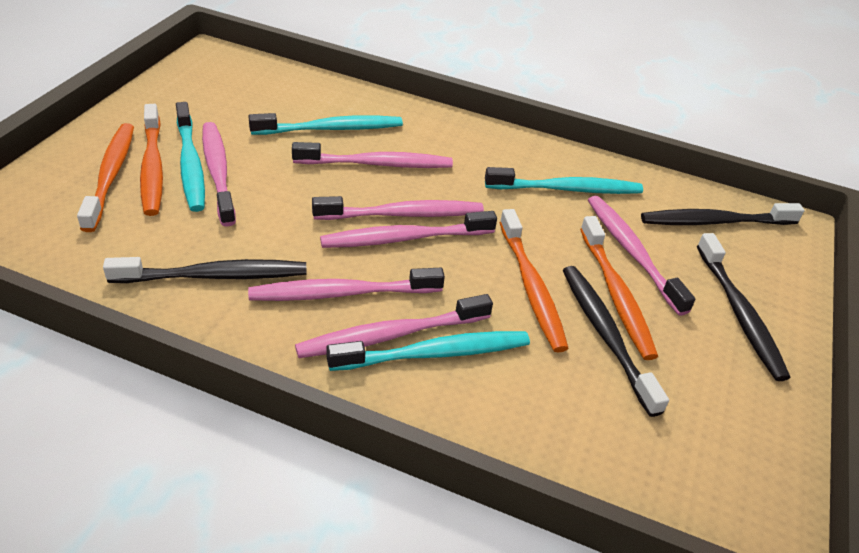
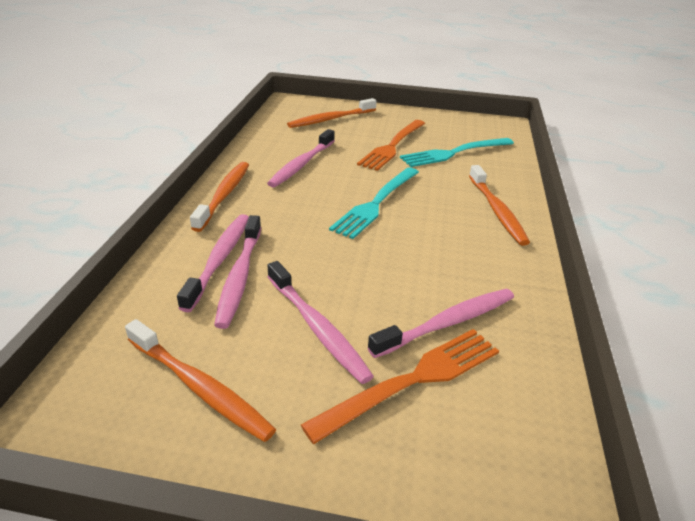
black toothbrush: [103,257,307,283] [563,266,669,417] [641,203,805,225] [697,233,790,381] = 4 -> none = 0
orange fork: none = 0 -> [301,329,499,444] [357,120,425,171] = 2
pink toothbrush: [202,122,236,227] [248,268,445,301] [292,142,453,168] [295,294,493,358] [312,196,484,220] [320,211,497,248] [588,196,695,316] = 7 -> [177,214,249,312] [214,215,261,329] [267,129,335,187] [267,261,374,384] [368,289,514,358] = 5
turquoise fork: none = 0 -> [329,167,419,239] [400,138,514,167] = 2
turquoise toothbrush: [176,102,205,212] [248,113,403,135] [327,331,530,371] [485,167,643,194] = 4 -> none = 0

